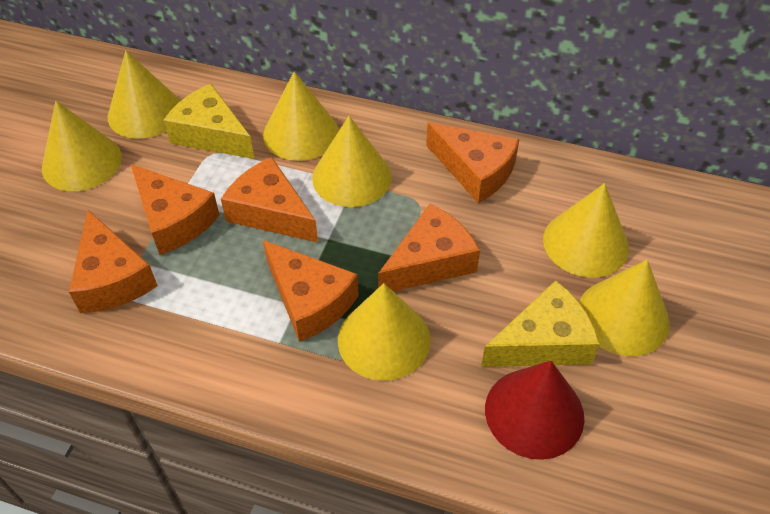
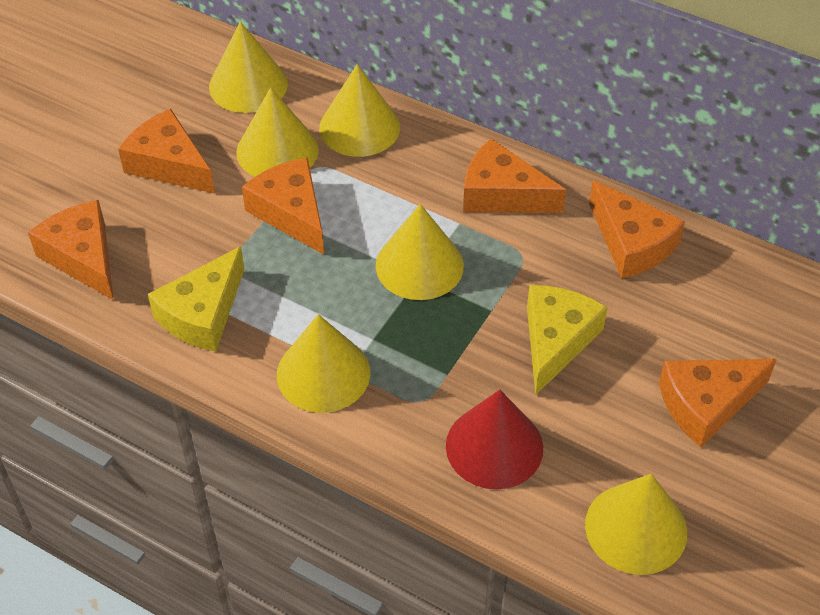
yellow cone: [42,101,122,191] [108,50,180,139] [263,71,339,161] [312,116,392,207] [338,283,431,381] [543,183,629,278] [579,260,670,356] = 7 -> [209,22,288,113] [236,88,319,177] [277,314,370,413] [319,64,400,157] [376,204,464,300] [585,474,687,575] = 6

